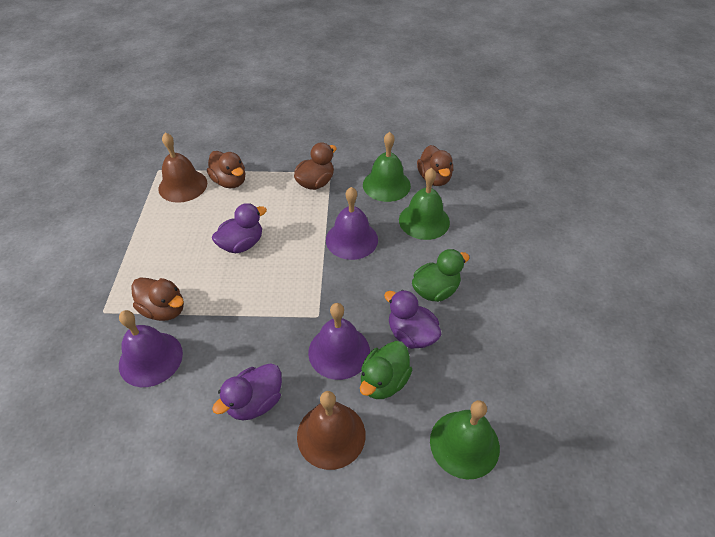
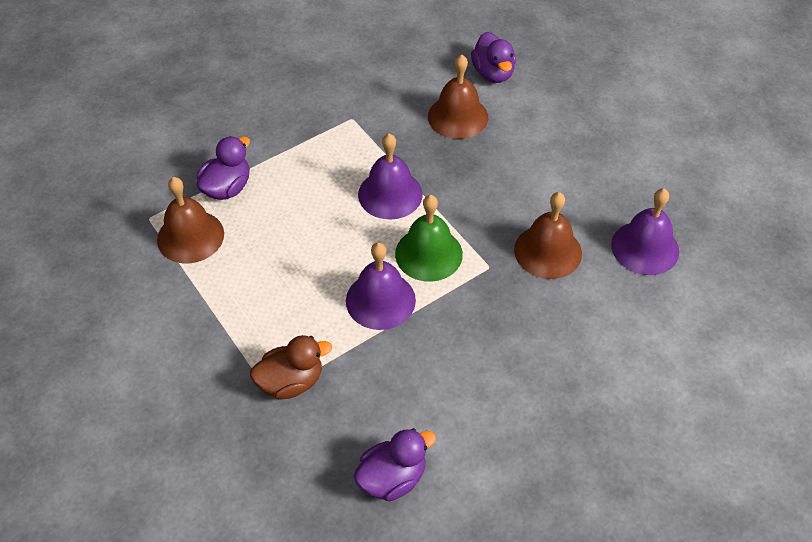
brown bell: [158,132,207,203] [297,391,366,470] = 2 -> [157,177,224,263] [428,54,488,139] [514,192,582,279] = 3
brown duck: [131,277,184,321] [207,151,245,188] [294,142,336,190] [417,145,453,186] = 4 -> [250,335,332,400] = 1
green bell: [363,132,411,202] [399,168,450,240] [430,400,500,480] = 3 -> [395,195,463,282] = 1
green duck: [360,341,412,399] [412,249,470,302] = 2 -> none = 0

